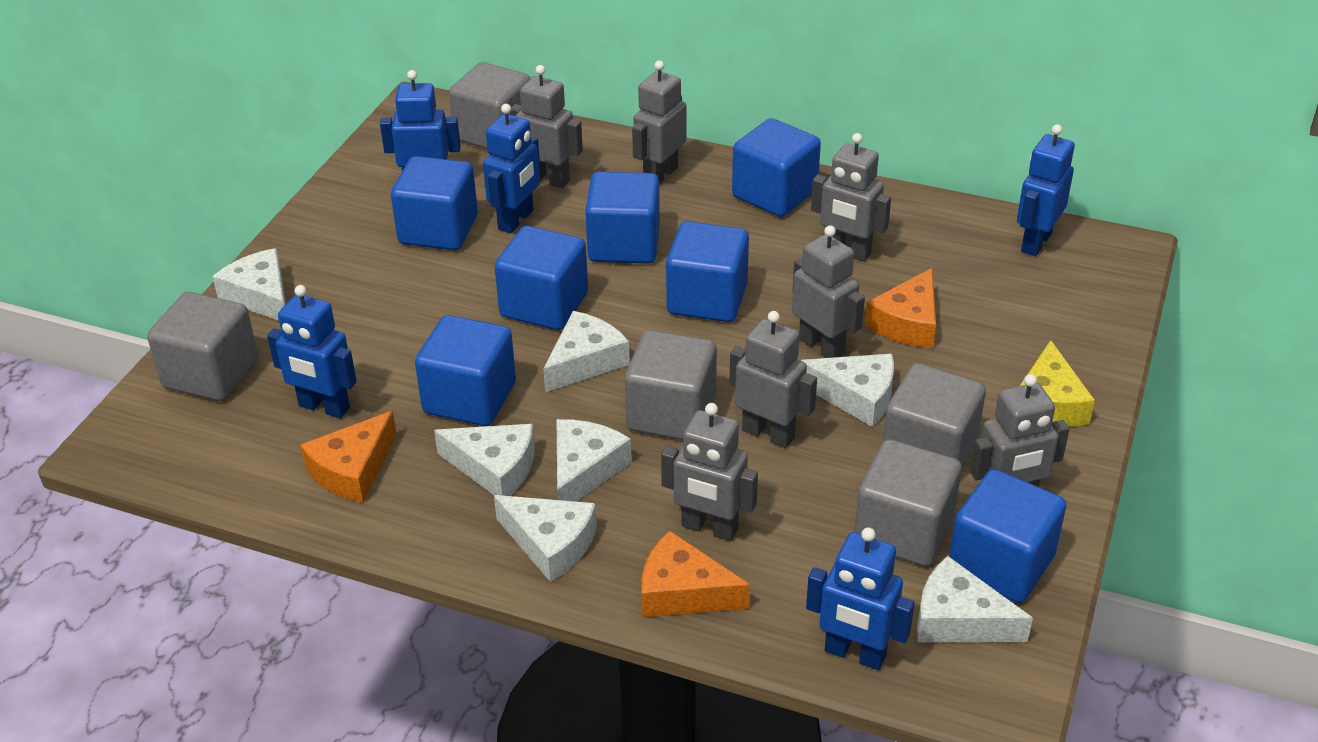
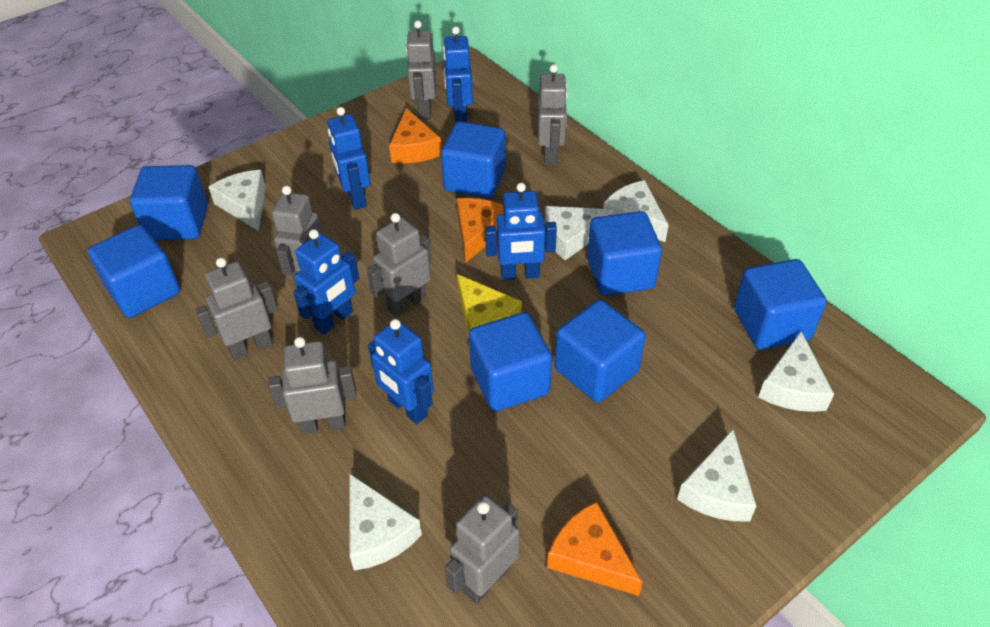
grey cube: [147,292,258,401] [449,62,530,149] [625,330,717,440] [854,439,962,567] [883,363,986,468] = 5 -> none = 0
white cheese: [212,248,286,321] [434,424,535,496] [494,495,597,582] [543,311,630,392] [557,419,632,502] [800,354,894,427] [917,556,1033,642] = 7 -> [209,170,266,231] [350,474,422,571] [545,206,615,260] [603,180,669,242] [677,429,756,521] [758,331,834,412] = 6

